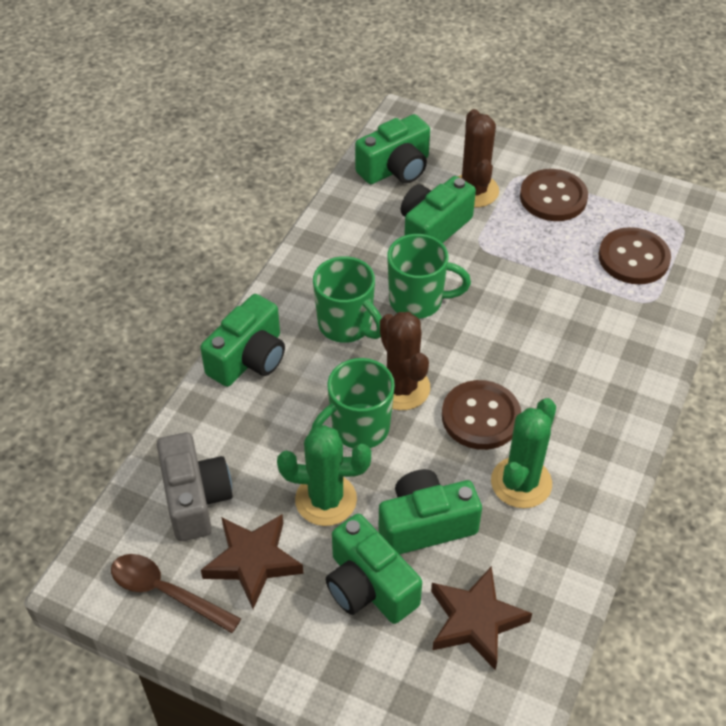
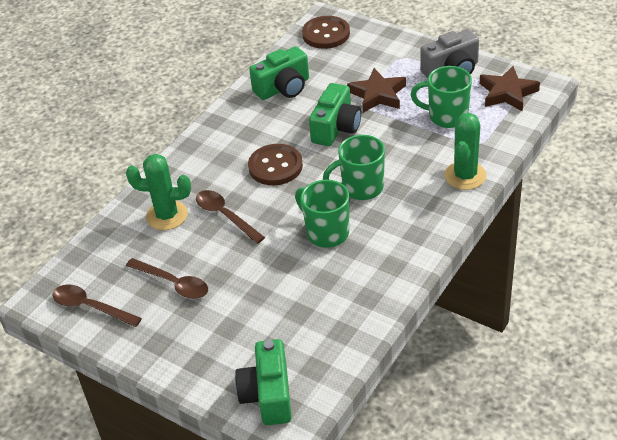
brown button: [442,380,521,450] [520,169,588,221] [599,227,671,284] = 3 -> [248,144,303,185] [302,16,350,49] = 2
brown cactus: [380,312,430,410] [458,109,499,207] = 2 -> none = 0
brown spoon: [111,554,241,633] = 1 -> [53,285,142,327] [126,258,208,299] [196,190,265,244] = 3
green camera: [200,294,285,387] [326,514,422,624] [355,114,430,184] [378,469,482,555] [401,176,476,243] = 5 -> [235,339,292,425] [249,46,309,100] [309,83,361,146] = 3

